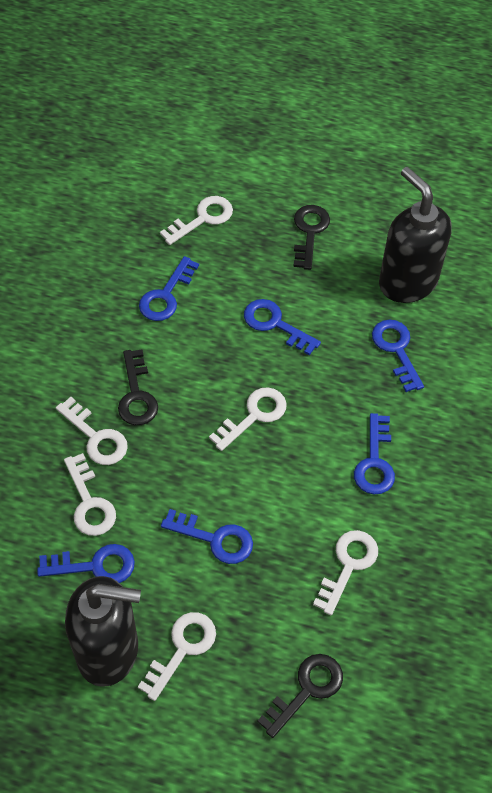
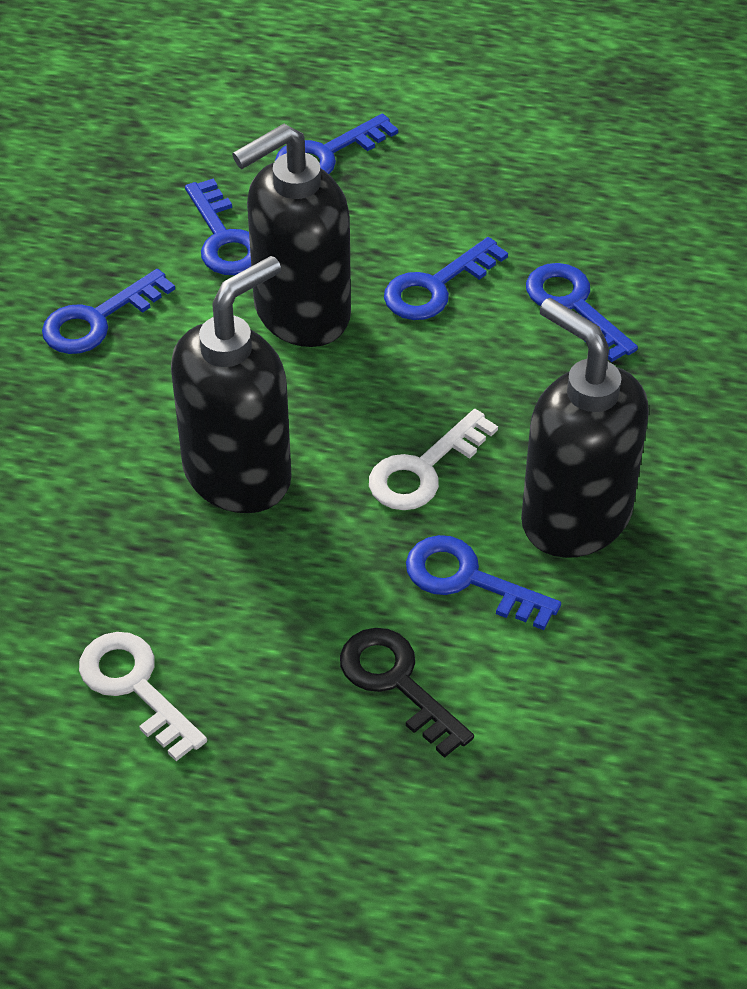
black key: [118,350,158,425] [257,654,343,738] [293,205,330,270] = 3 -> [340,628,474,758] = 1
black soap dispenser: [65,576,141,687] [379,167,452,303] = 2 -> [171,256,292,513] [232,124,351,347] [521,298,649,558] = 3
white key: [56,397,128,465] [64,453,116,536] [138,612,216,701] [160,196,233,245] [209,387,287,451] [313,530,378,615] = 6 -> [79,632,207,761] [369,409,498,510] = 2

